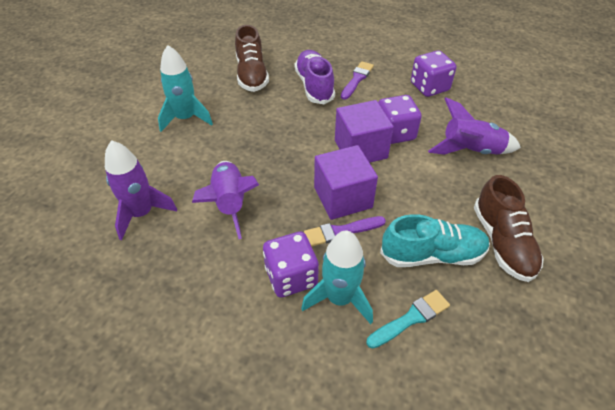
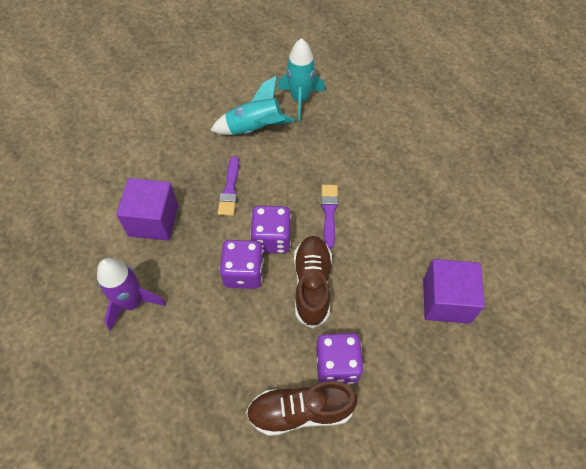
purple rocket: [105,140,177,240] [192,161,259,239] [428,97,521,155] = 3 -> [97,258,166,331] = 1
purple shoe: [295,50,335,104] = 1 -> none = 0
turquoise brush: [366,290,450,349] = 1 -> none = 0
turquoise shoe: [380,214,490,267] = 1 -> none = 0

